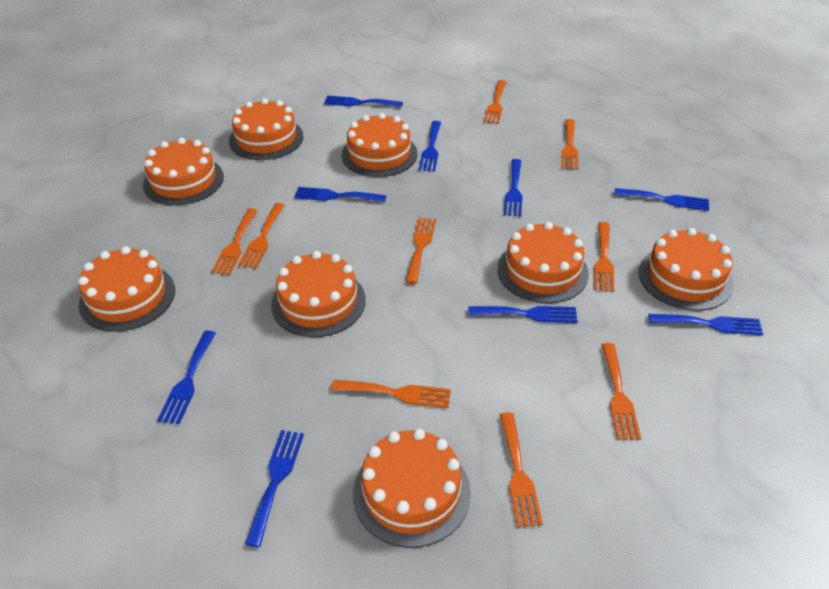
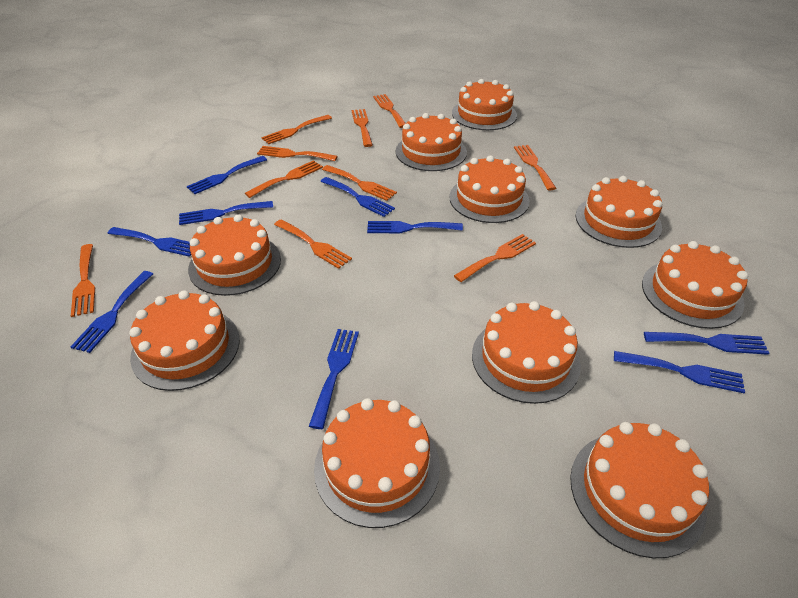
orange cake: [78,246,175,332] [143,138,224,205] [229,98,304,160] [271,251,366,337] [341,113,417,177] [353,429,471,548] [497,222,589,303] [638,228,733,311] = 8 -> [129,290,240,391] [188,214,281,296] [314,398,440,528] [396,113,467,171] [449,155,529,223] [452,79,517,130] [472,301,581,404] [570,422,709,558] [576,176,662,248] [642,241,748,329] = 10
orange fork: [211,208,258,275] [238,203,285,268] [331,380,451,408] [405,217,436,284] [484,80,506,124] [500,412,543,528] [562,119,578,170] [594,222,614,292] [601,343,641,440] = 9 -> [71,244,95,317] [245,160,323,198] [257,146,338,161] [261,115,332,144] [274,219,352,269] [322,165,397,201] [352,109,373,147] [373,94,406,128] [454,234,536,282] [514,145,557,191] = 10

